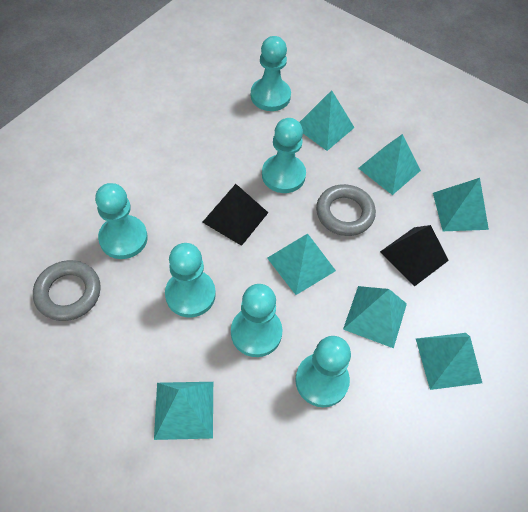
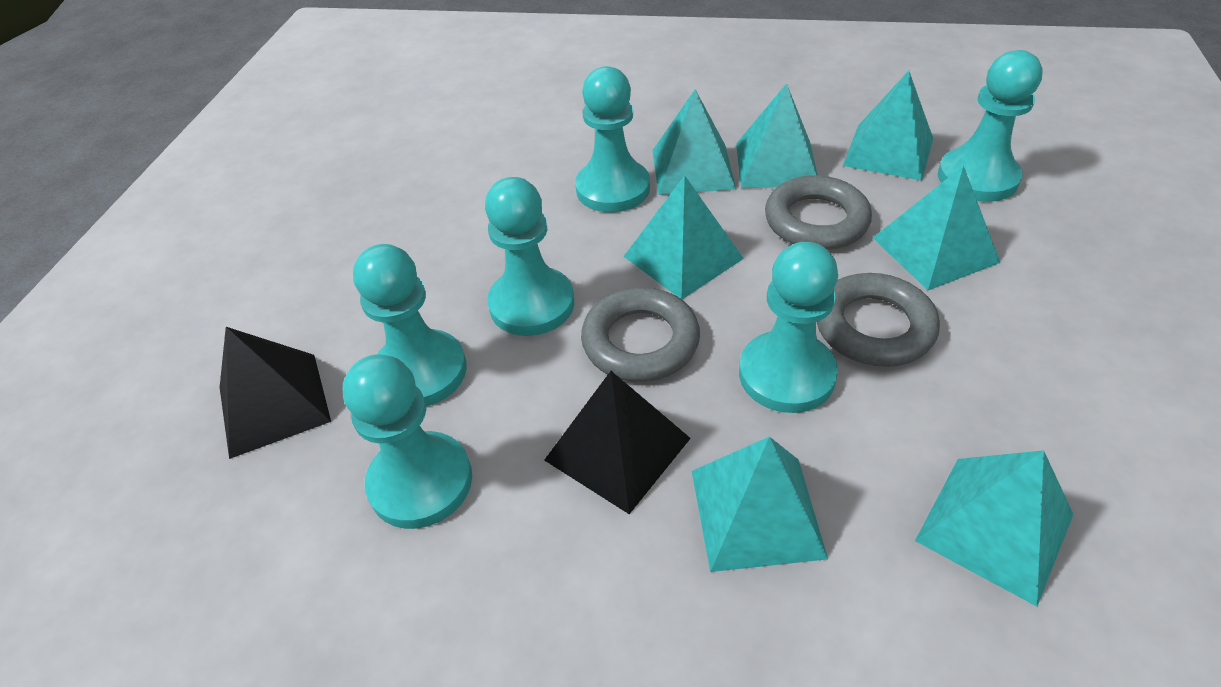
grey ring: [33,260,101,321] [316,184,376,236] = 2 -> [581,288,700,382] [765,175,872,250] [817,273,940,367] = 3

